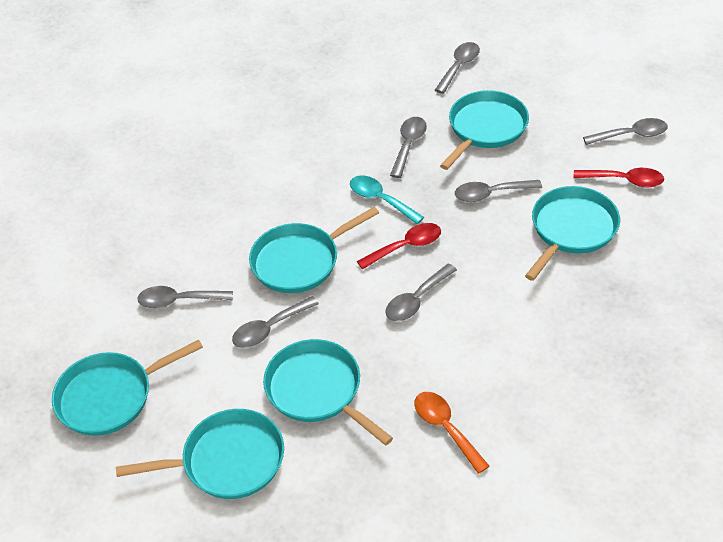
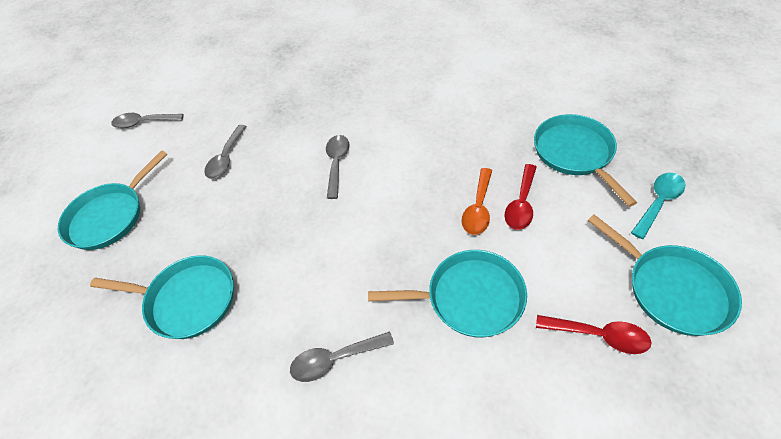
grey spoon: [137,286,233,308] [232,296,319,348] [385,263,457,321] [390,117,427,178] [435,42,480,94] [455,180,542,202] [583,118,668,145] = 7 -> [111,113,184,128] [204,125,247,179] [290,332,394,382] [326,135,349,199] = 4
turquoise pan: [52,339,203,436] [116,409,284,499] [249,207,379,293] [263,339,393,445] [440,90,529,170] [525,186,620,281] = 6 -> [58,150,167,250] [90,255,234,339] [368,250,527,337] [534,114,637,207] [588,215,742,336] = 5

